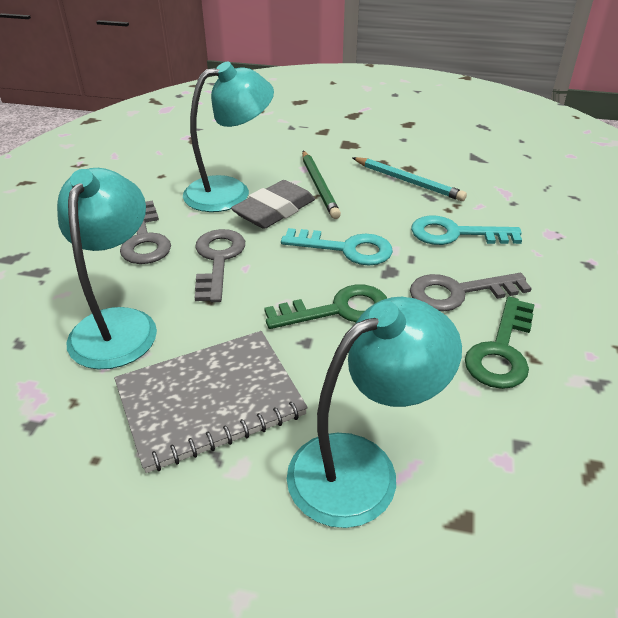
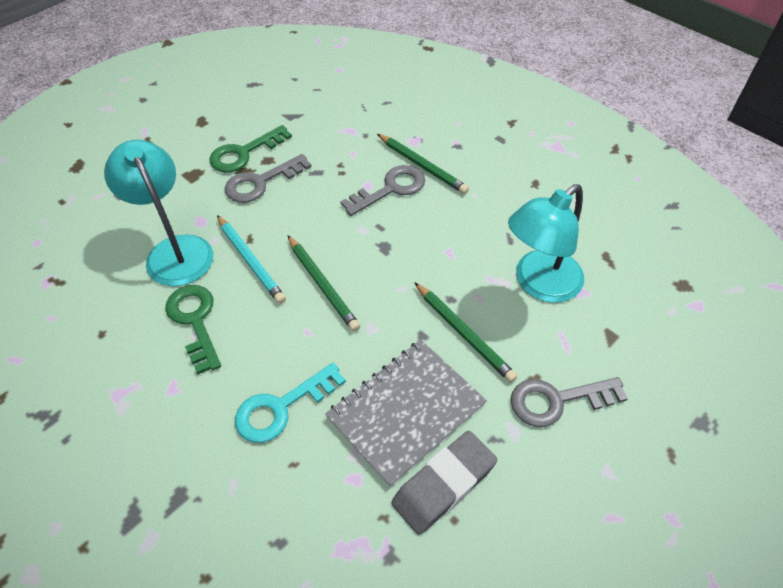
green pencil: [302,151,341,219] = 1 -> [287,235,360,332] [377,134,469,194] [414,282,518,383] = 3
turquoise key: [281,228,393,265] [411,216,522,245] = 2 -> [235,363,346,443] = 1
turquoise lamp: [57,168,157,369] [183,62,274,212] [287,297,462,528] = 3 -> [104,140,213,286] [508,184,584,303] = 2

